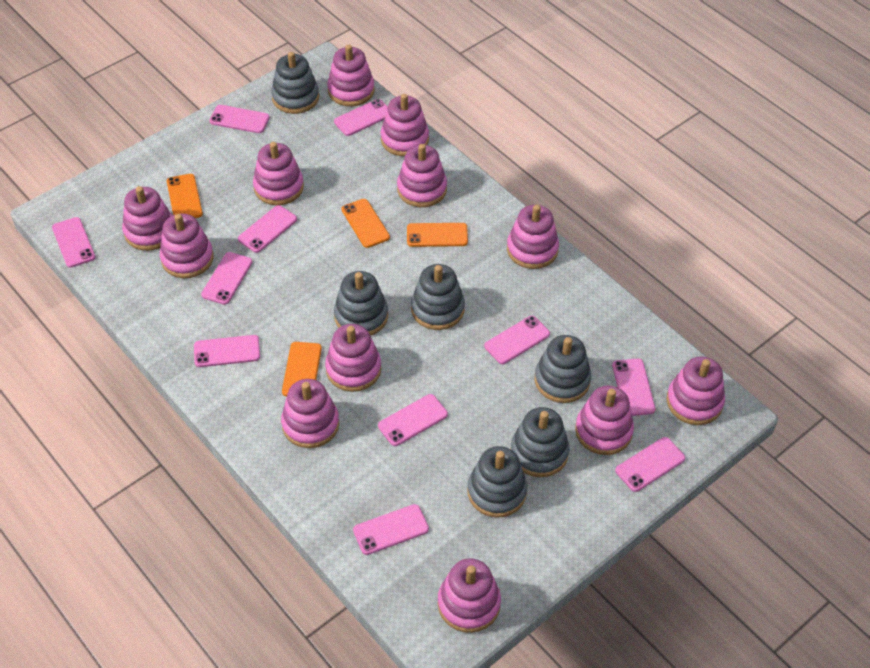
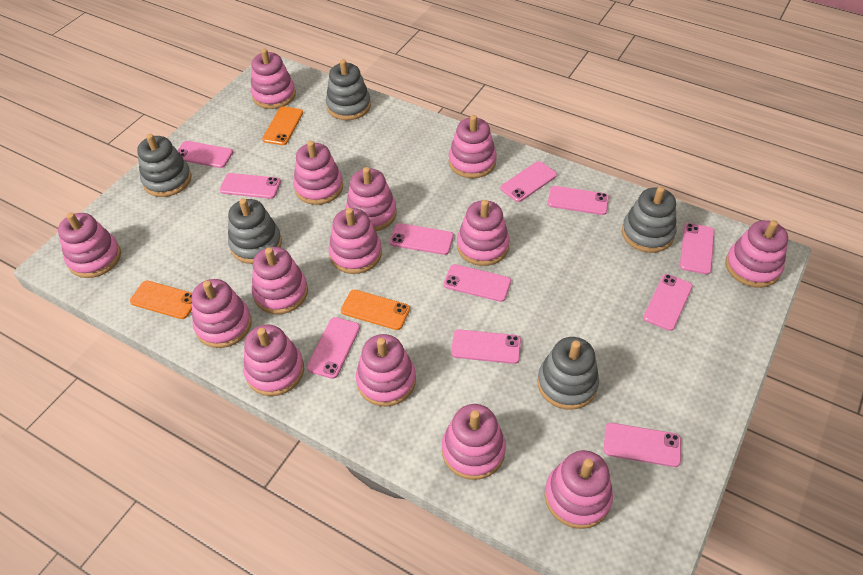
grey stacking toy: [271,52,319,114] [334,271,388,336] [411,264,465,330] [467,446,527,518] [511,407,569,477] [535,335,591,403] = 6 -> [137,134,191,197] [228,198,282,264] [326,59,371,120] [537,337,599,410] [622,186,677,253] = 5
orange phone: [167,174,203,218] [282,342,322,397] [341,199,390,248] [407,223,468,247] = 4 -> [130,280,192,319] [262,106,303,145] [341,289,410,330] = 3
pink stacking toy: [122,186,172,251] [160,214,213,278] [253,142,304,205] [281,379,339,448] [325,324,381,392] [327,45,375,106] [381,94,429,156] [397,144,447,207] [438,558,501,633] [507,205,559,269] [575,386,634,455] [667,356,725,425] = 12 -> [58,212,121,278] [191,279,252,348] [243,324,304,396] [251,49,296,109] [252,247,308,314] [293,141,343,205] [328,208,382,274] [346,167,397,231] [356,334,416,407] [442,404,506,480] [449,115,497,178] [457,200,510,266] [545,450,613,529] [725,220,788,288] = 14

